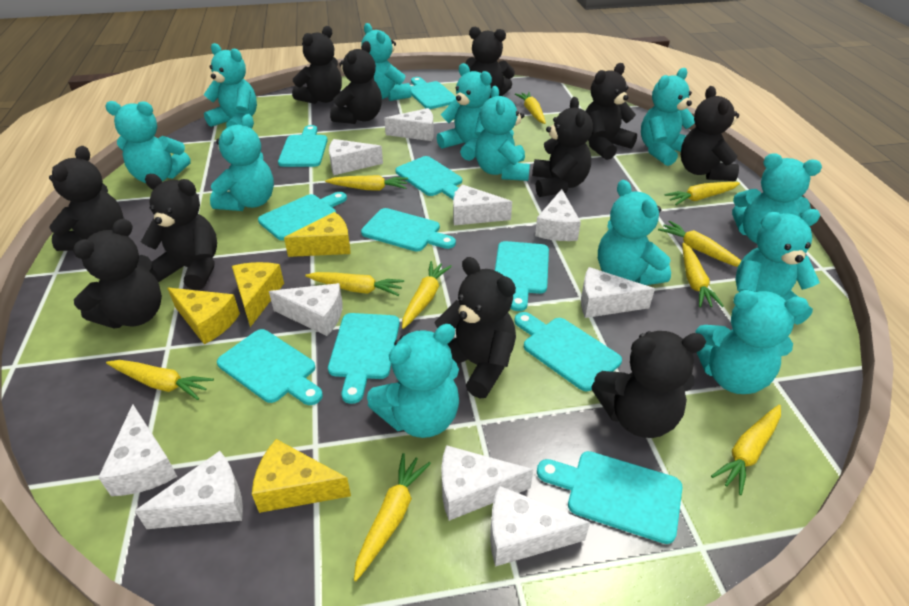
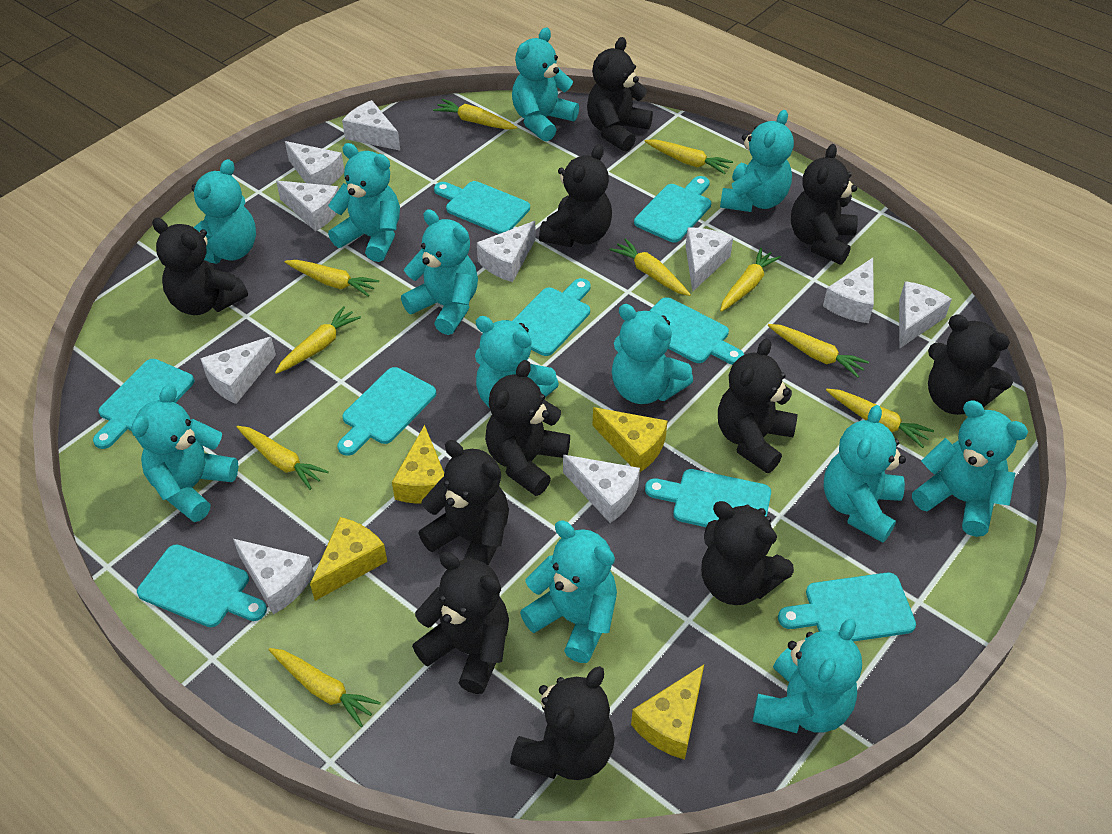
turquoise cutting board: [217,329,323,405] [258,192,347,240] [278,125,328,167] [328,313,400,404] [361,208,456,252] [395,156,462,199] [411,77,457,109] [495,241,549,311] [514,312,622,391] [537,451,682,544] = 10 -> [93,359,194,449] [137,544,267,627] [337,367,436,456] [434,181,530,234] [512,278,591,356] [634,176,711,242] [645,469,771,527] [650,297,744,365] [778,573,916,642] = 9

